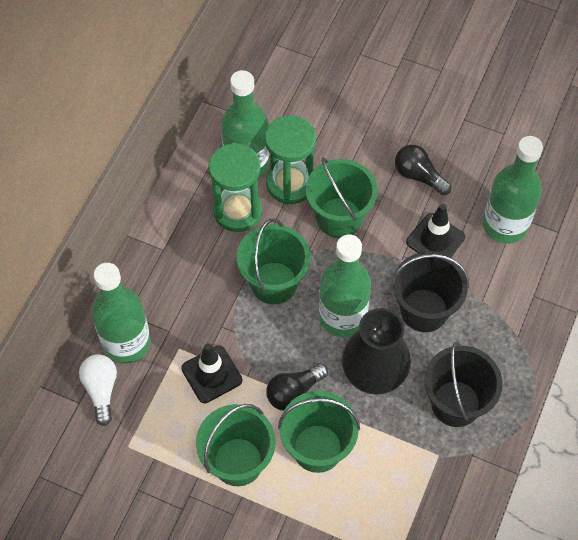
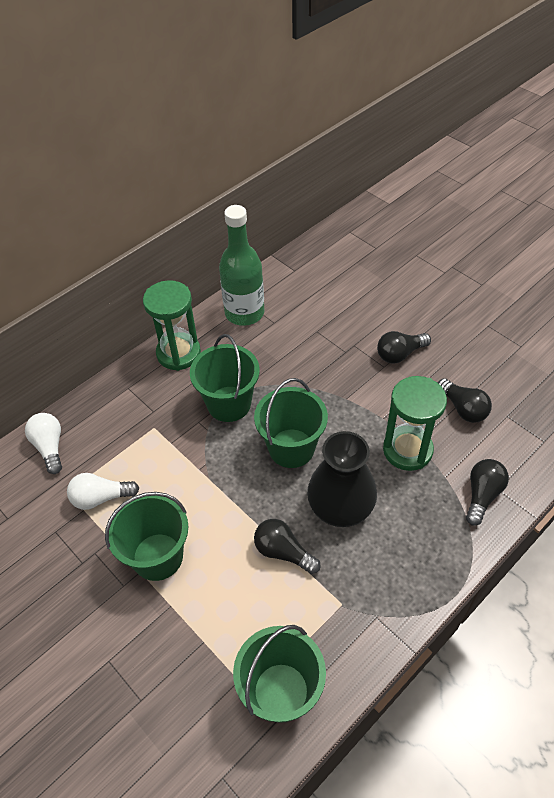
black bucket: [391,252,469,332] [424,342,503,427] = 2 -> none = 0
black light bulb: [266,363,328,411] [395,145,451,195] = 2 -> [254,519,321,574] [377,331,431,364] [438,378,492,423] [466,459,509,526] = 4
black traffic cone: [181,343,242,403] [406,204,465,257] = 2 -> none = 0
green bottle: [92,263,151,364] [221,70,270,178] [319,235,371,337] [483,136,543,244] = 4 -> [219,205,265,326] = 1
white light bulb: [79,354,117,426] = 1 -> [25,413,62,474] [67,473,140,510] = 2

